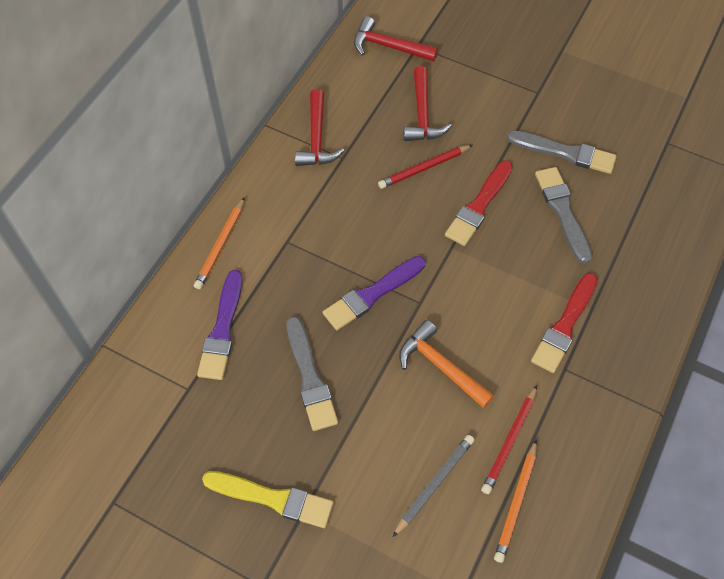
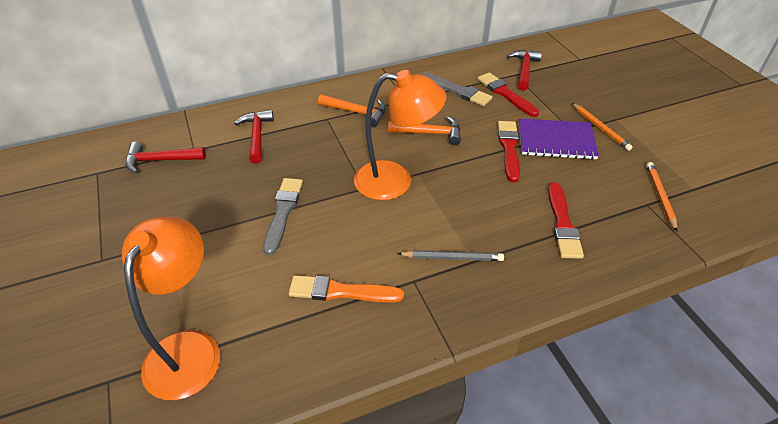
grey brush: [287,316,338,431] [507,130,617,174] [535,167,592,264] = 3 -> [263,178,303,255] [421,72,492,106] = 2
orange brush: none = 0 -> [289,275,404,302] = 1
orange hammer: [399,320,494,409] = 1 -> [318,94,386,127] [388,116,461,145] = 2
orange lamp: none = 0 -> [122,217,220,400] [354,70,446,200] = 2
purple brush: [197,270,243,380] [323,256,426,330] = 2 -> none = 0
purple notebook: none = 0 -> [519,118,599,160] = 1
red brush: [445,160,513,246] [531,273,598,373] = 2 -> [477,72,539,117] [498,121,520,182] [548,182,584,259] = 3
red pencil: [378,145,472,189] [481,385,537,494] = 2 -> none = 0
yellow brush: [202,471,333,528] = 1 -> none = 0

